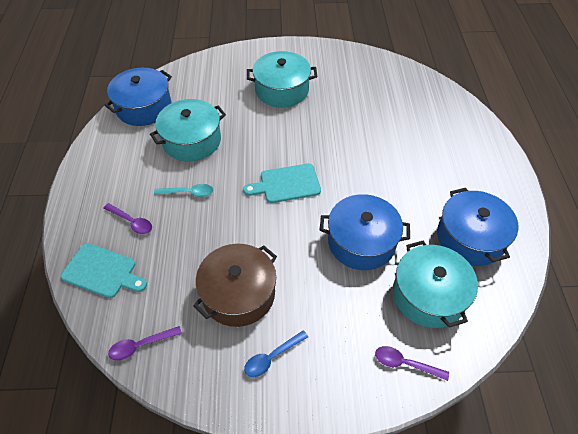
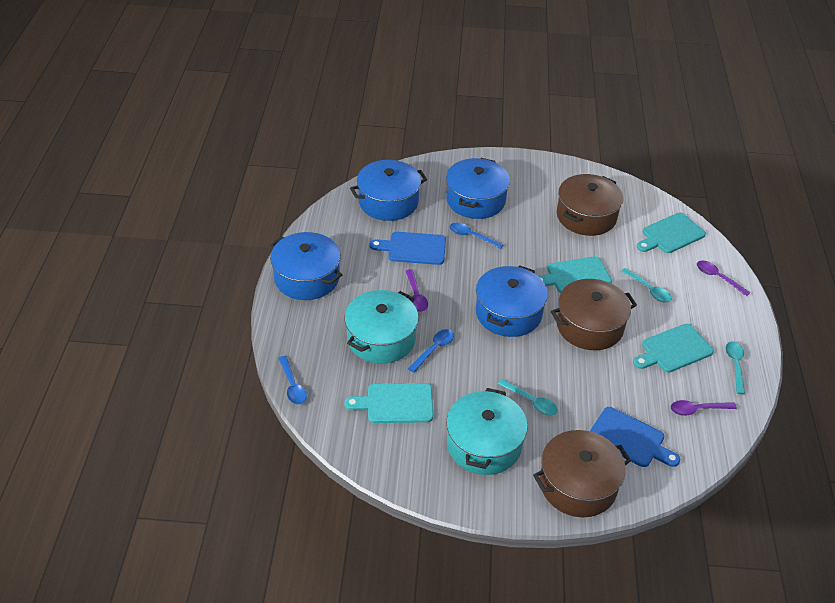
blue cutting board: none = 0 -> [370,232,446,265] [590,407,680,467] = 2
blue pot: [104,68,172,126] [320,194,410,270] [437,188,519,266] = 3 -> [270,232,343,300] [350,160,427,221] [446,158,510,219] [476,265,548,337] = 4
blue spoon: [244,330,308,377] = 1 -> [278,356,307,405] [408,329,454,373] [449,223,504,249] = 3
brown pot: [193,244,277,327] = 1 -> [533,430,631,517] [551,279,637,350] [557,174,623,236] = 3
turquoise cutting board: [61,243,147,298] [243,163,321,203] = 2 -> [344,383,433,423] [538,256,612,293] [633,324,714,372] [637,213,706,253] = 4
turquoise pot: [150,99,226,162] [247,51,317,108] [393,241,478,328] = 3 -> [345,290,419,364] [446,388,528,475] = 2
turquoise spoon: [154,184,213,197] = 1 -> [498,379,558,416] [621,268,671,302] [726,341,745,394] = 3

